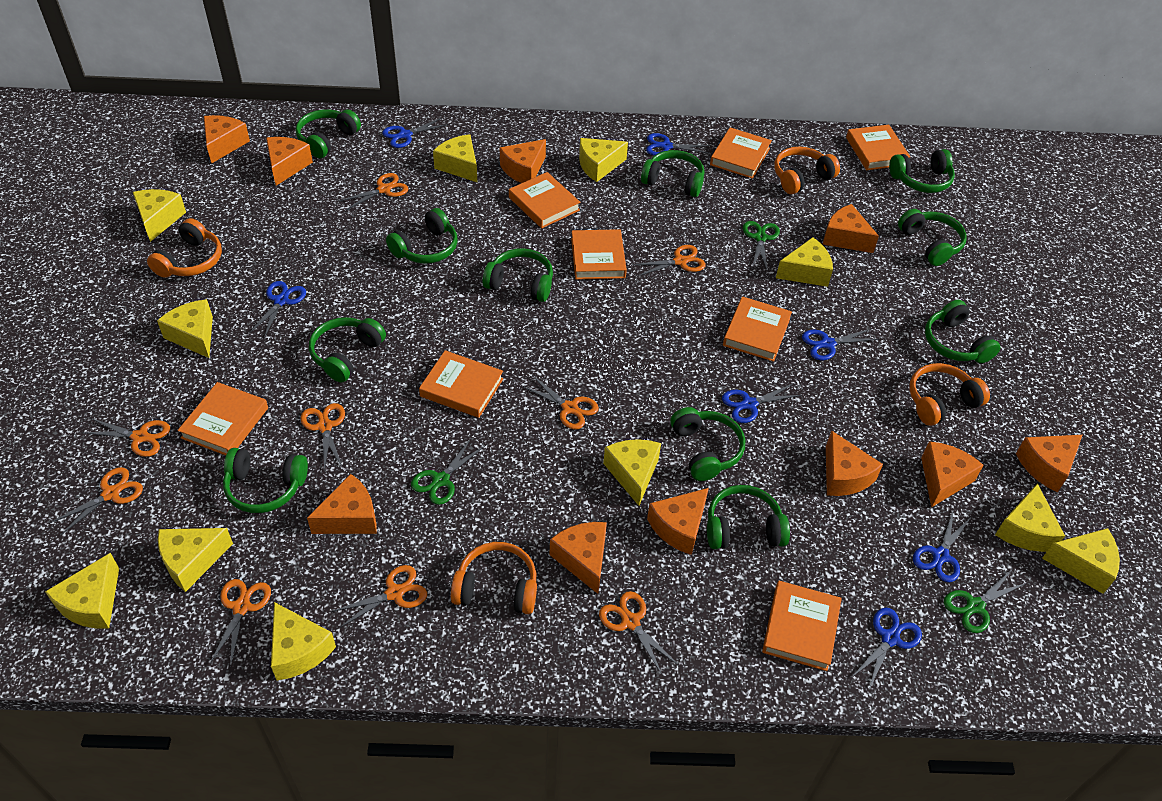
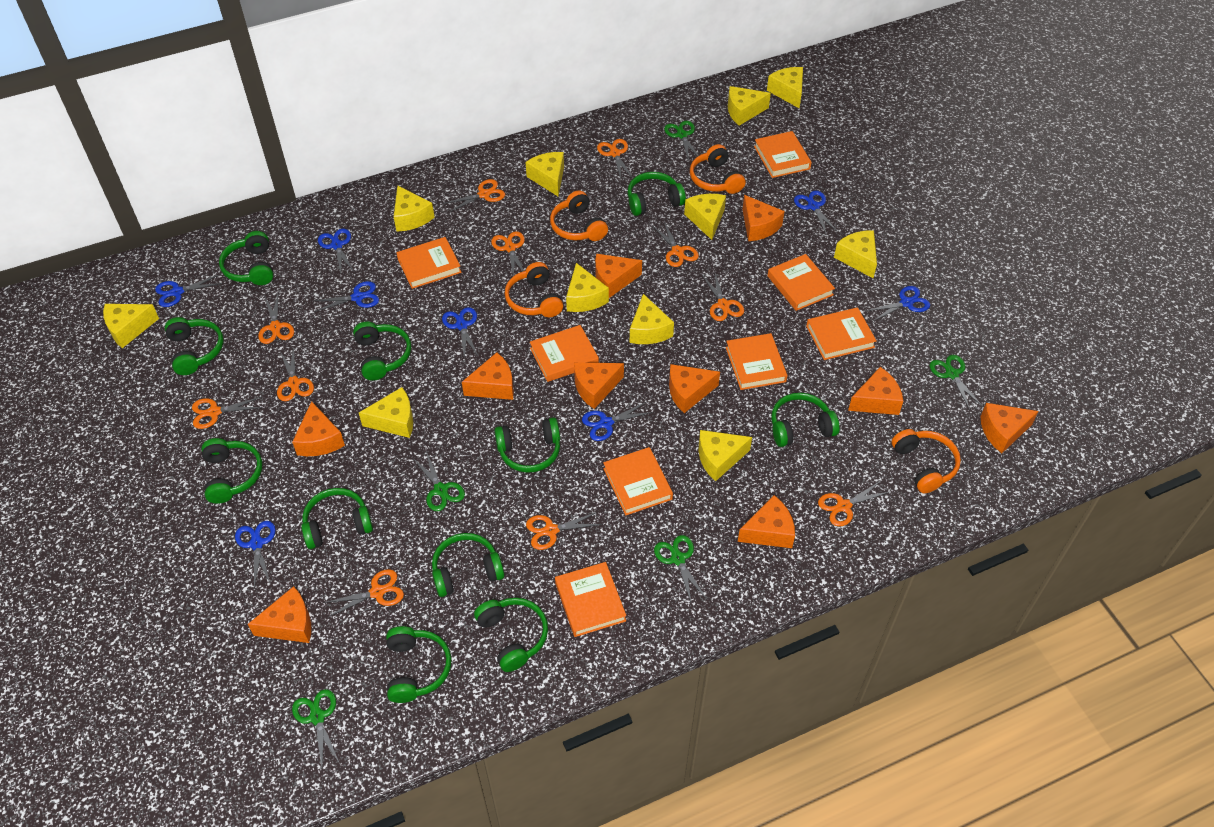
blue scissors: [249,281,306,338] [382,118,448,148] [646,133,711,156] [722,383,802,423] [802,328,879,361] [851,608,922,689] [913,509,970,583] = 7 -> [155,274,223,307] [235,521,275,587] [313,281,379,312] [318,228,355,273] [442,307,479,359] [582,402,653,441] [794,190,839,235] [866,286,930,322] = 8
green scissors: [411,438,485,505] [743,221,780,269] [944,571,1026,633] = 3 -> [292,689,340,767] [412,451,465,511] [654,535,706,602] [664,121,698,161] [929,355,983,410] = 5
orange scissors: [50,467,143,535] [82,418,170,457] [210,579,271,667] [301,403,345,472] [331,565,427,628] [339,173,408,210] [522,375,599,429] [599,591,678,674] [633,245,706,276] = 9 -> [192,396,263,429] [258,294,294,344] [277,346,314,401] [323,569,404,617] [444,179,505,212] [491,231,525,276] [526,512,603,550] [597,139,633,179] [652,221,699,267] [702,273,744,321] [818,481,891,527] = 11

